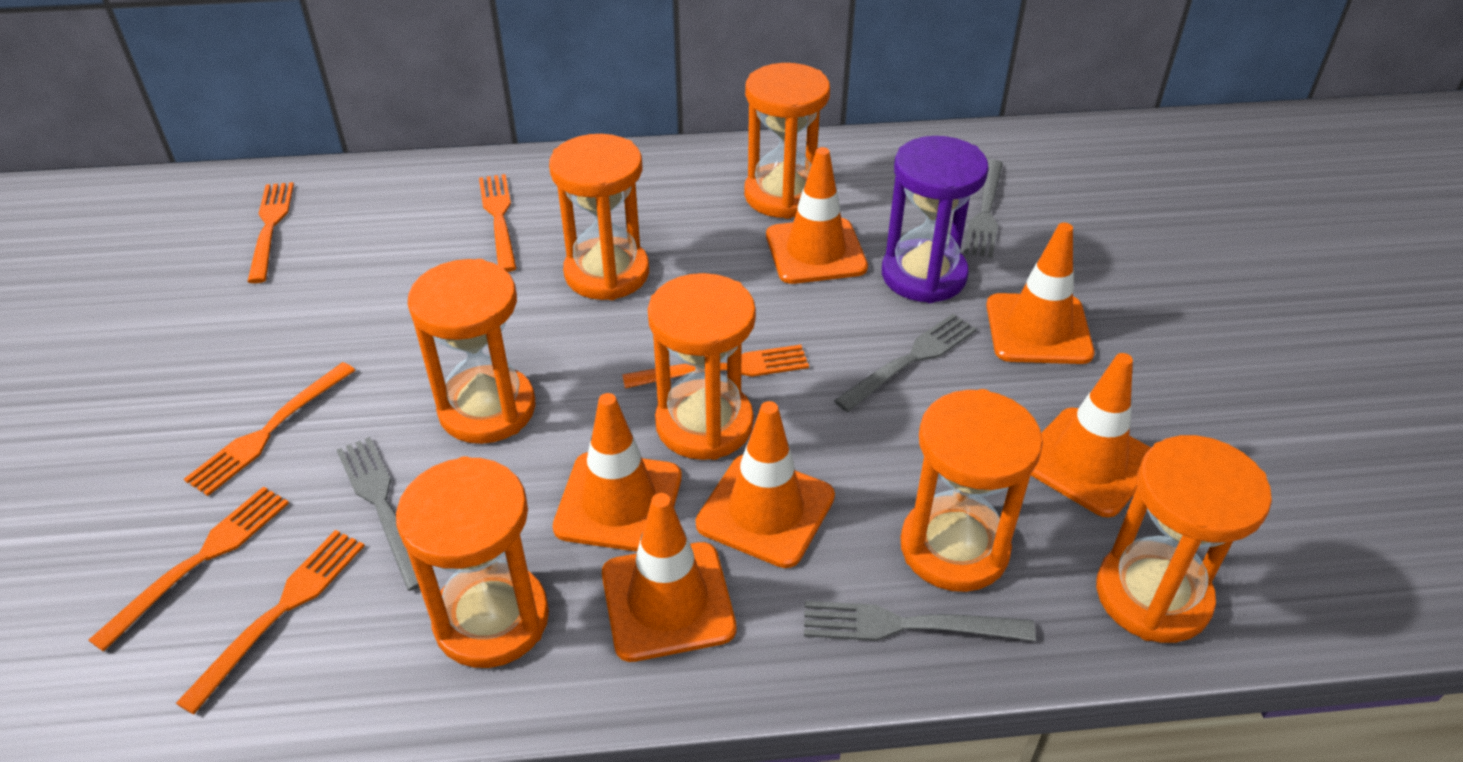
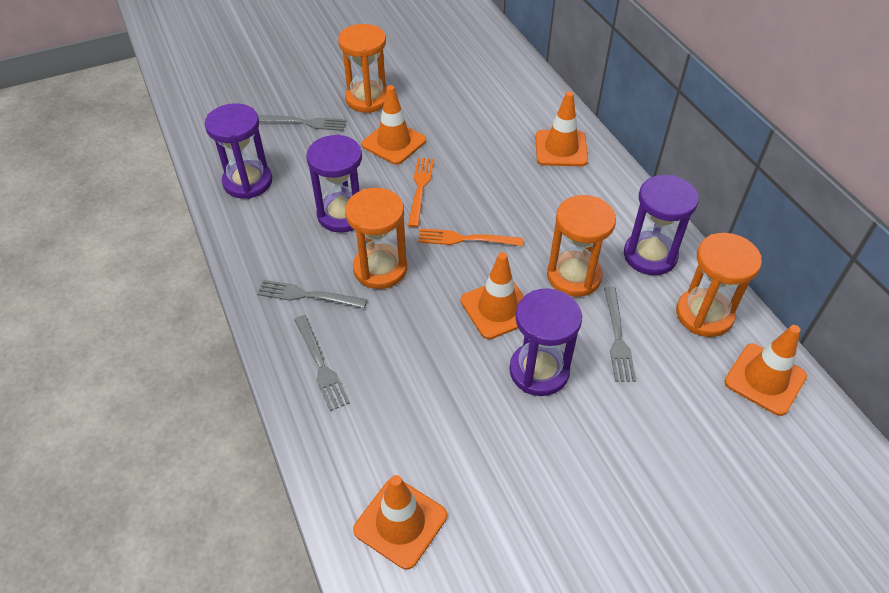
orange fork: [89,486,289,652] [176,530,365,714] [184,362,356,496] [247,182,294,283] [479,174,517,272] [622,345,809,388] = 6 -> [408,158,434,227] [418,228,523,246] = 2
orange hourglass: [396,456,549,668] [408,259,536,444] [549,134,649,300] [648,273,756,460] [744,63,830,219] [901,389,1043,592] [1096,435,1272,643] = 7 -> [338,24,387,113] [345,188,407,289] [547,195,616,297] [676,233,762,337] = 4
orange traffic cone: [553,393,682,552] [602,493,736,662] [696,401,835,568] [766,147,868,284] [986,223,1095,364] [1031,353,1151,518] = 6 -> [353,475,447,569] [362,85,426,165] [461,252,524,339] [535,91,588,166] [724,325,807,416] = 5
purple hourglass: [882,136,989,303] = 1 -> [205,103,272,199] [306,134,362,233] [509,288,582,396] [624,175,698,275] = 4

